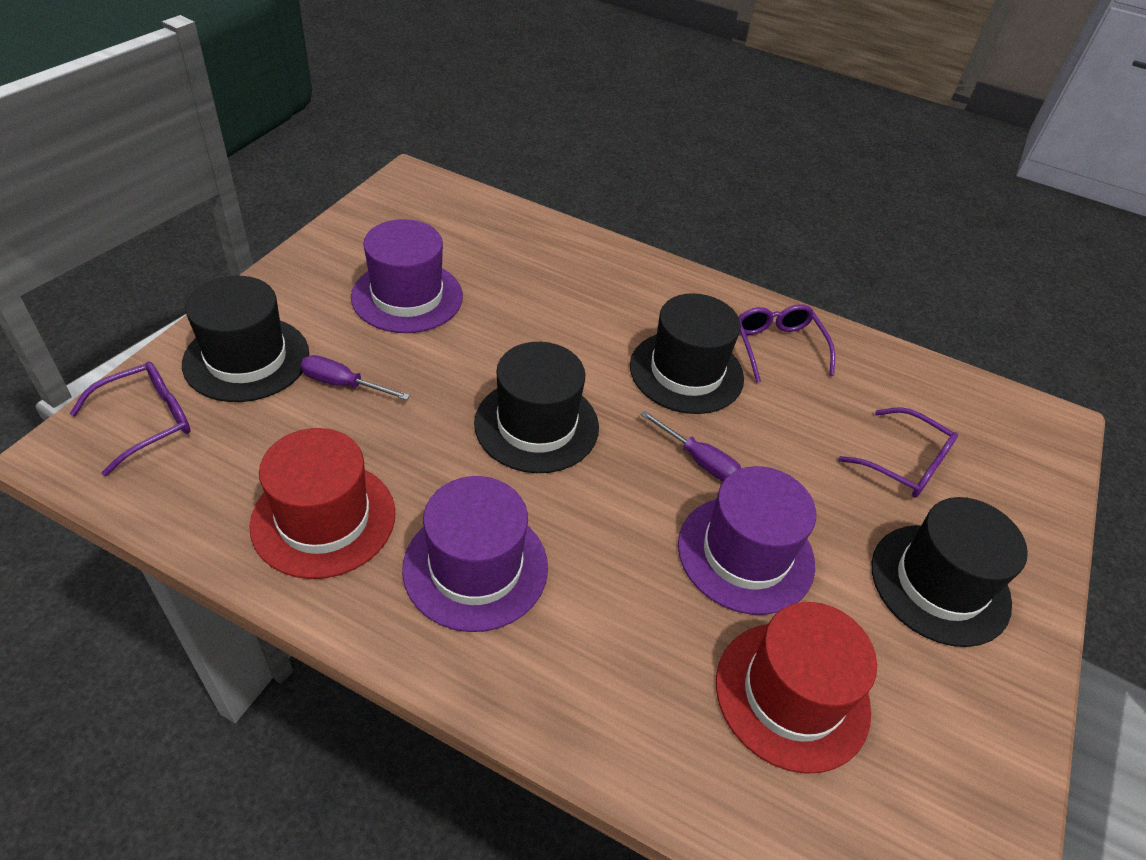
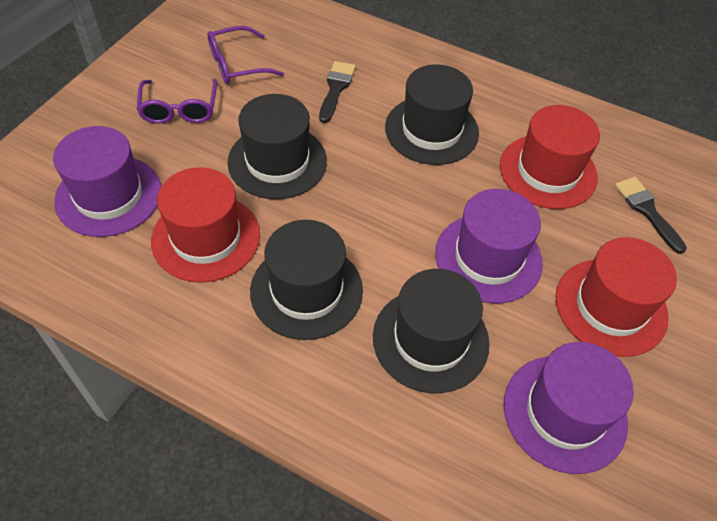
black brush: none = 0 -> [319,61,356,123] [615,177,687,254] = 2
purple glasses: [70,362,190,476] [739,304,835,383] [838,407,958,498] = 3 -> [137,79,217,124] [207,26,284,84] = 2
purple screwdriver: [301,355,410,400] [640,411,741,481] = 2 -> none = 0
red hat: [249,428,395,579] [716,602,877,774] = 2 -> [151,167,260,283] [500,105,600,209] [555,237,677,357] = 3

